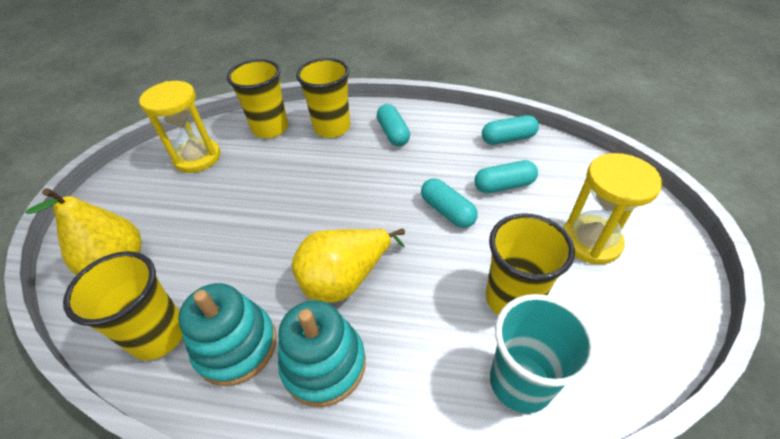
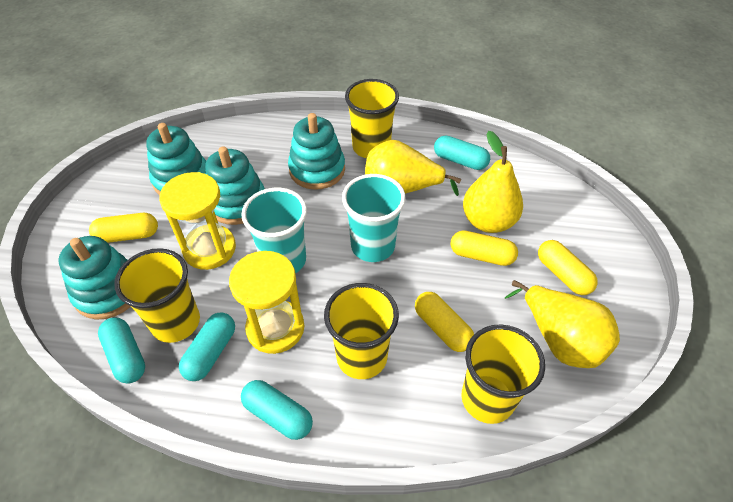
turquoise cup: [490,294,597,413] = 1 -> [241,188,307,273] [342,174,406,262] = 2
turquoise stacking toy: [178,283,277,386] [278,300,366,407] = 2 -> [59,236,131,320] [146,123,206,195] [205,146,265,225] [288,113,345,190] = 4
yellow capsule: none = 0 -> [89,213,158,243] [415,292,474,352] [451,230,518,266] [538,240,597,295] = 4
yellow pear: [25,188,142,275] [291,228,405,303] = 2 -> [365,140,461,196] [463,131,523,233] [505,280,620,368] = 3

